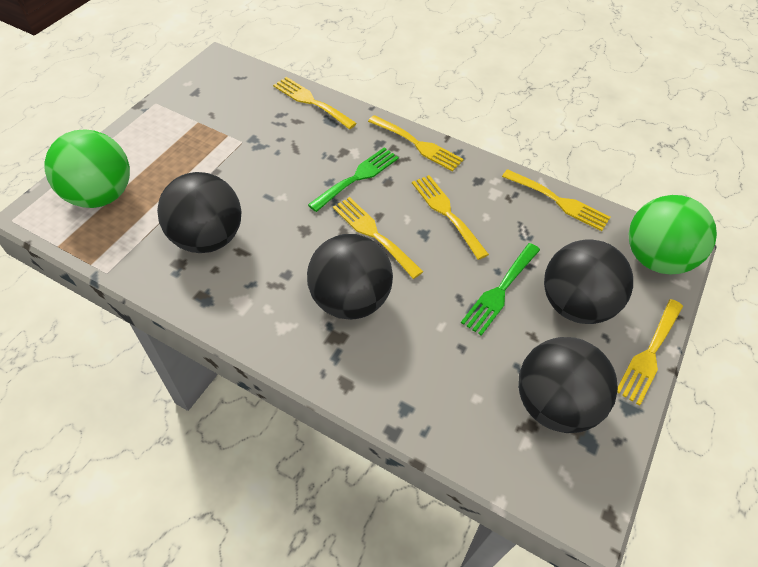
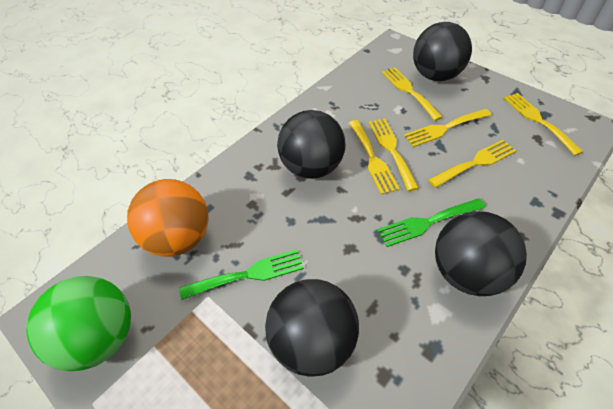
green ball: [45,129,130,208] [629,195,717,275] = 2 -> [26,276,131,371] = 1
orange ball: none = 0 -> [127,179,209,257] = 1

